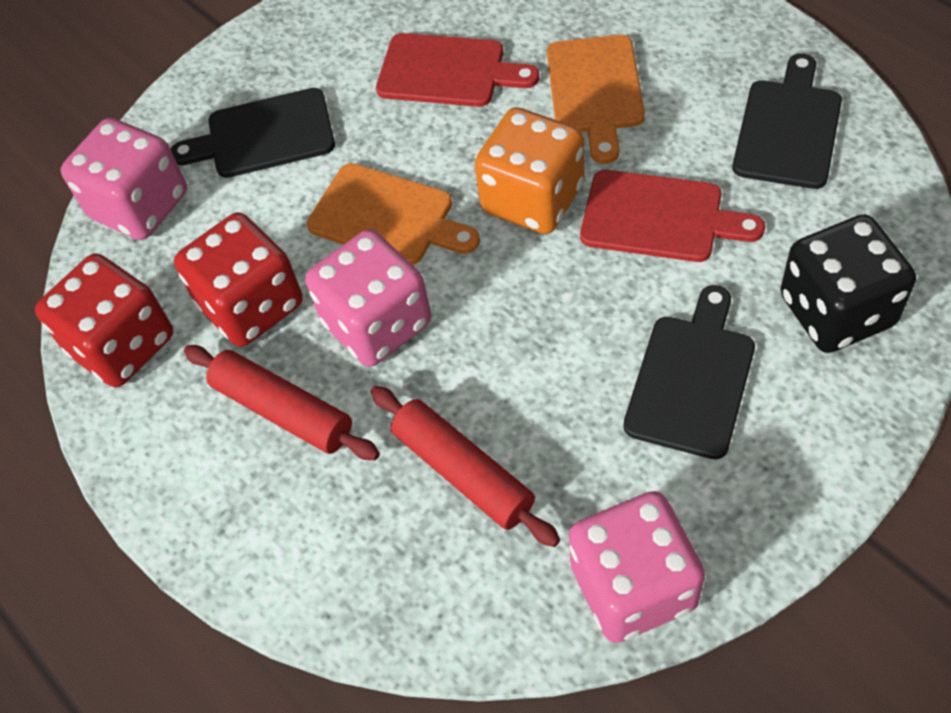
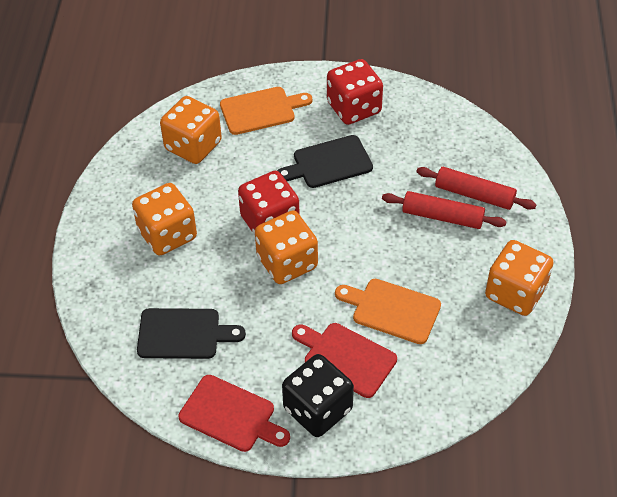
black cutting board: [170,88,335,178] [623,285,755,459] [732,54,842,189] = 3 -> [137,308,246,359] [277,135,373,188] = 2
orange dice: [475,107,584,234] = 1 -> [132,183,197,256] [160,96,222,164] [255,211,318,284] [485,240,554,316] = 4
pink dice: [61,118,187,240] [305,229,431,367] [569,491,705,643] = 3 -> none = 0

